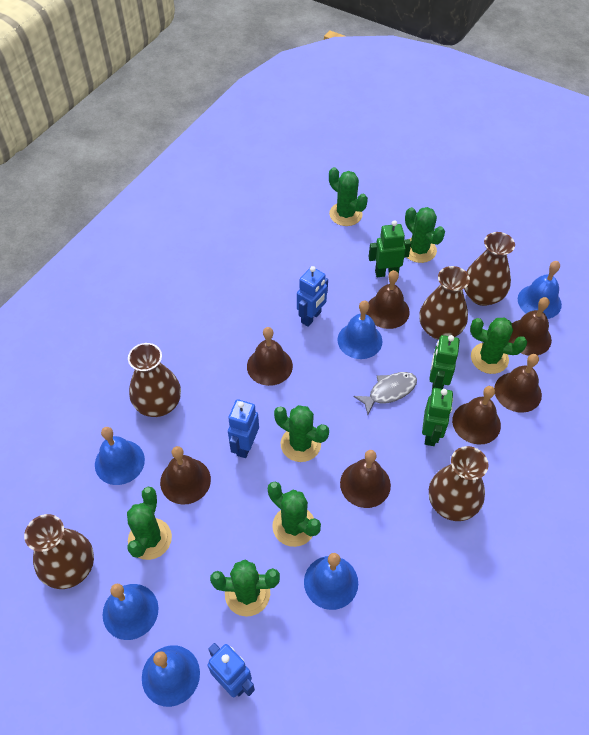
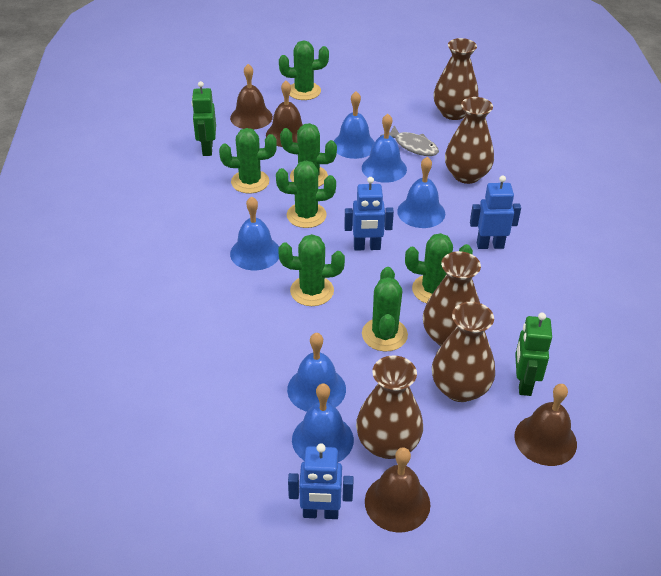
brown bell: [160,446,211,505] [247,327,293,386] [340,450,391,508] [366,270,410,329] [452,386,501,444] [494,354,542,413] [509,297,552,356] = 7 -> [230,64,273,130] [266,81,303,147] [365,447,431,532] [514,384,577,466] = 4
green robot: [368,220,411,277] [422,388,453,446] [429,335,460,390] = 3 -> [191,81,216,156] [515,313,552,396] = 2

